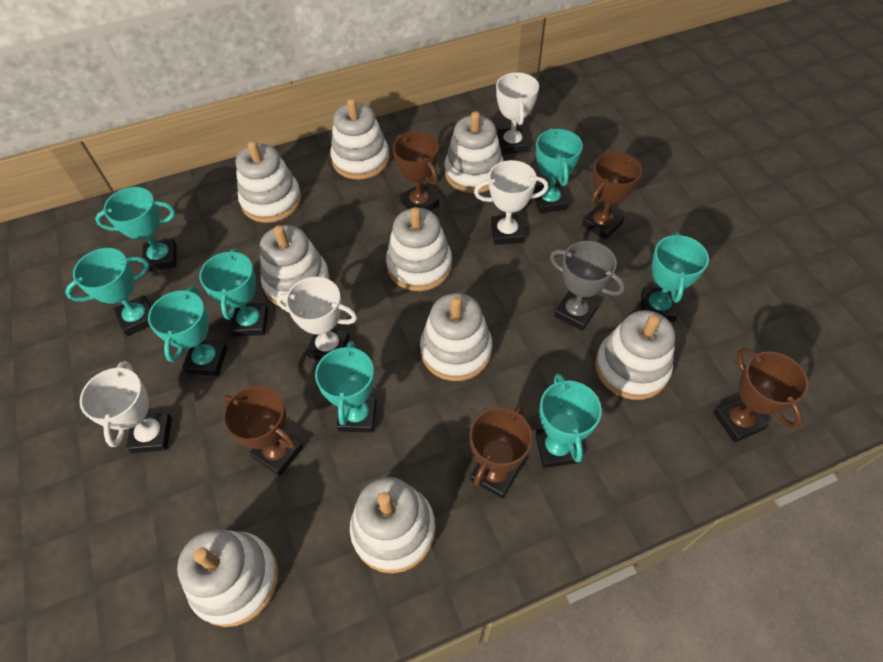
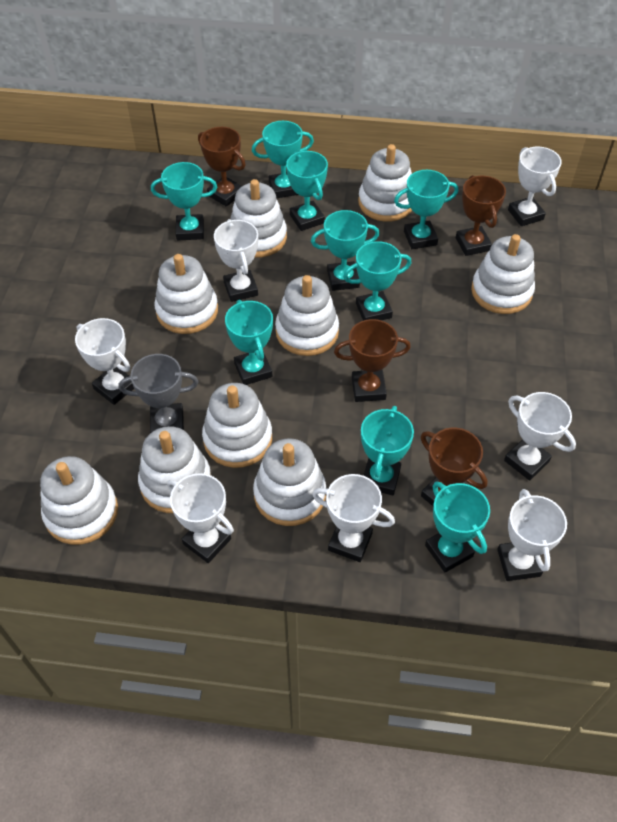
brown trophy: [223,386,303,476] [393,131,439,211] [470,405,532,499] [582,152,642,240] [713,348,809,443] = 5 -> [198,127,246,207] [334,319,411,402] [421,428,488,506] [456,175,506,256] = 4
turquoise trophy: [65,248,151,336] [95,187,177,272] [148,286,228,376] [199,249,268,337] [315,341,377,433] [533,128,583,213] [535,373,602,468] [641,232,709,322] = 8 -> [151,162,217,241] [225,300,273,385] [252,121,314,198] [286,151,328,231] [311,210,380,291] [343,241,412,321] [361,406,414,495] [394,170,458,249] [425,481,490,573] = 9
white trophy: [80,361,172,453] [277,277,357,360] [474,160,549,245] [496,72,539,154] = 4 -> [75,318,134,405] [167,473,234,563] [214,219,258,302] [312,474,395,562] [497,489,567,581] [504,392,576,480] [508,146,562,226] = 7

